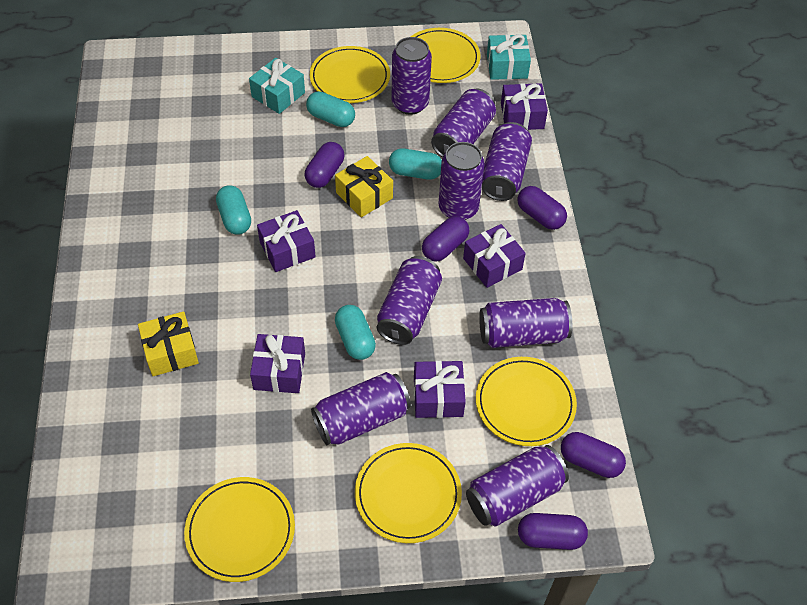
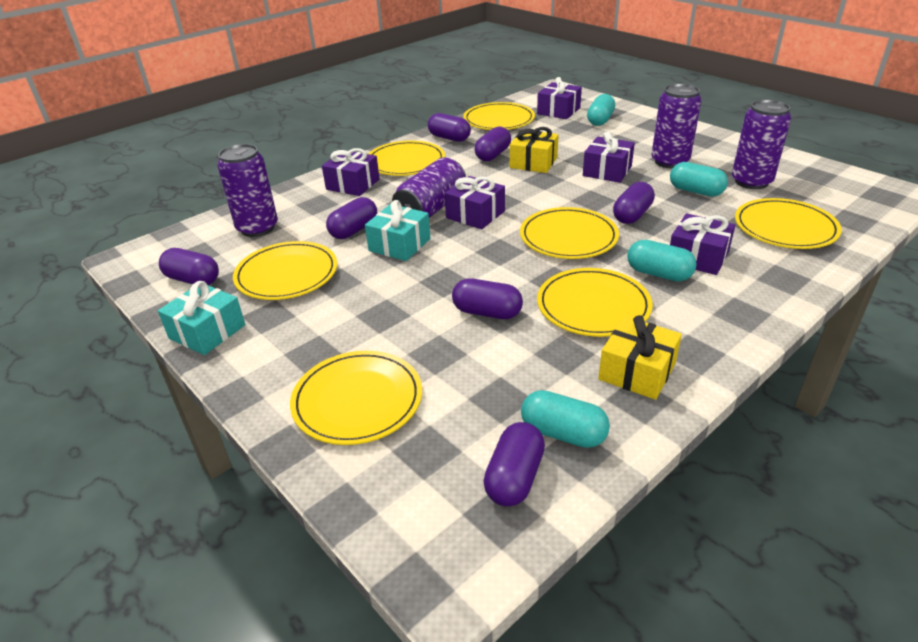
purple can: [311,372,411,445] [377,256,442,345] [392,37,432,115] [431,89,496,157] [439,142,485,220] [466,445,569,527] [479,298,572,348] [482,122,532,201] = 8 -> [217,144,278,237] [392,157,466,218] [652,84,701,168] [732,99,791,189] = 4
purple capsule: [305,142,344,188] [422,216,469,262] [517,186,567,230] [518,513,588,550] [561,432,626,478] = 5 -> [159,248,219,285] [326,197,377,239] [428,113,471,142] [452,278,523,319] [475,127,511,161] [483,422,545,506] [613,182,655,224] = 7
yellow plate: [184,477,295,582] [310,46,390,103] [355,443,462,543] [411,28,480,83] [476,357,577,446] = 5 -> [233,241,337,300] [290,351,422,445] [369,141,445,176] [463,102,535,130] [520,207,619,259] [537,268,653,337] [735,198,842,249] = 7

